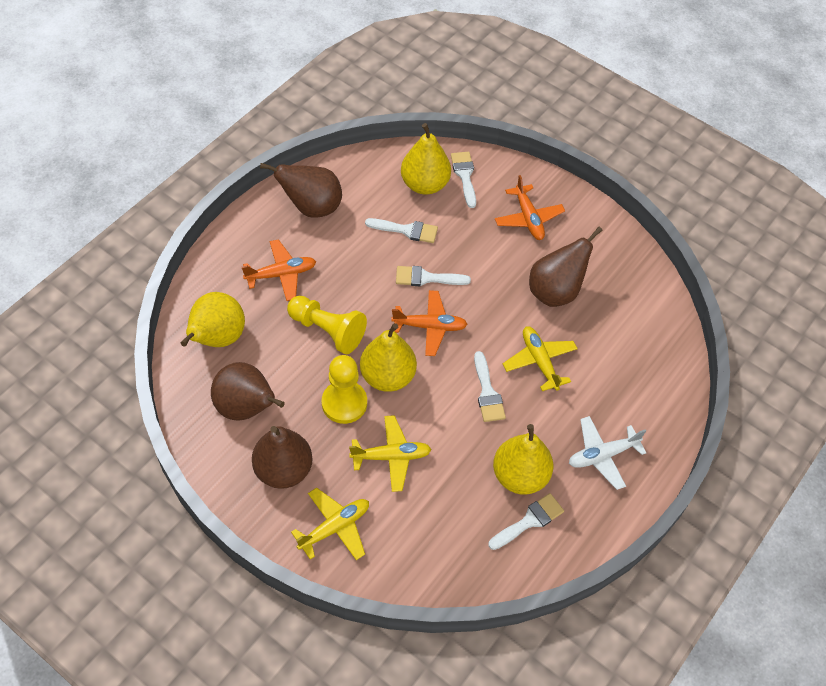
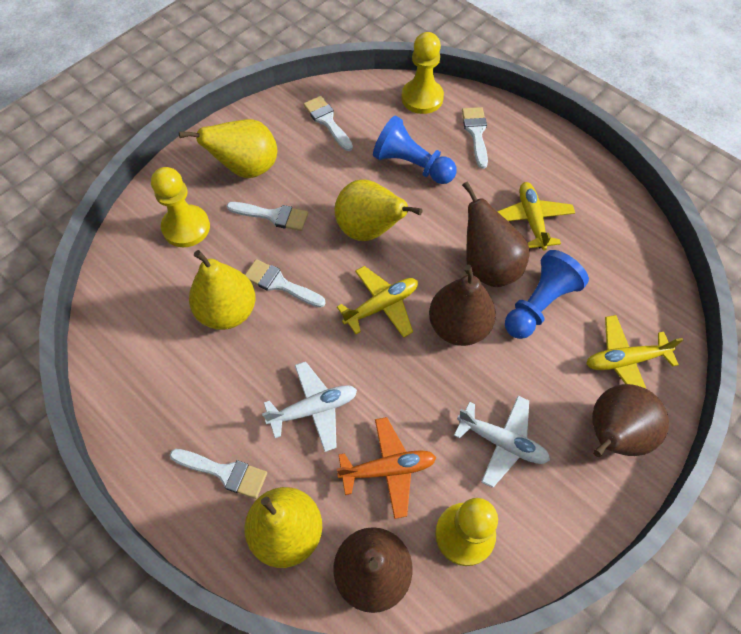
blue pawn: none = 0 -> [373,115,457,184] [505,250,589,339] = 2
orange plane: [242,239,316,301] [391,290,468,356] [495,175,565,240] = 3 -> [337,417,436,519] = 1
white plane: [569,416,646,490] = 1 -> [262,361,357,452] [454,396,550,488] = 2
yellow pawn: [287,296,367,354] [322,355,367,424] = 2 -> [151,167,210,247] [401,32,444,114] [435,498,498,566] = 3

